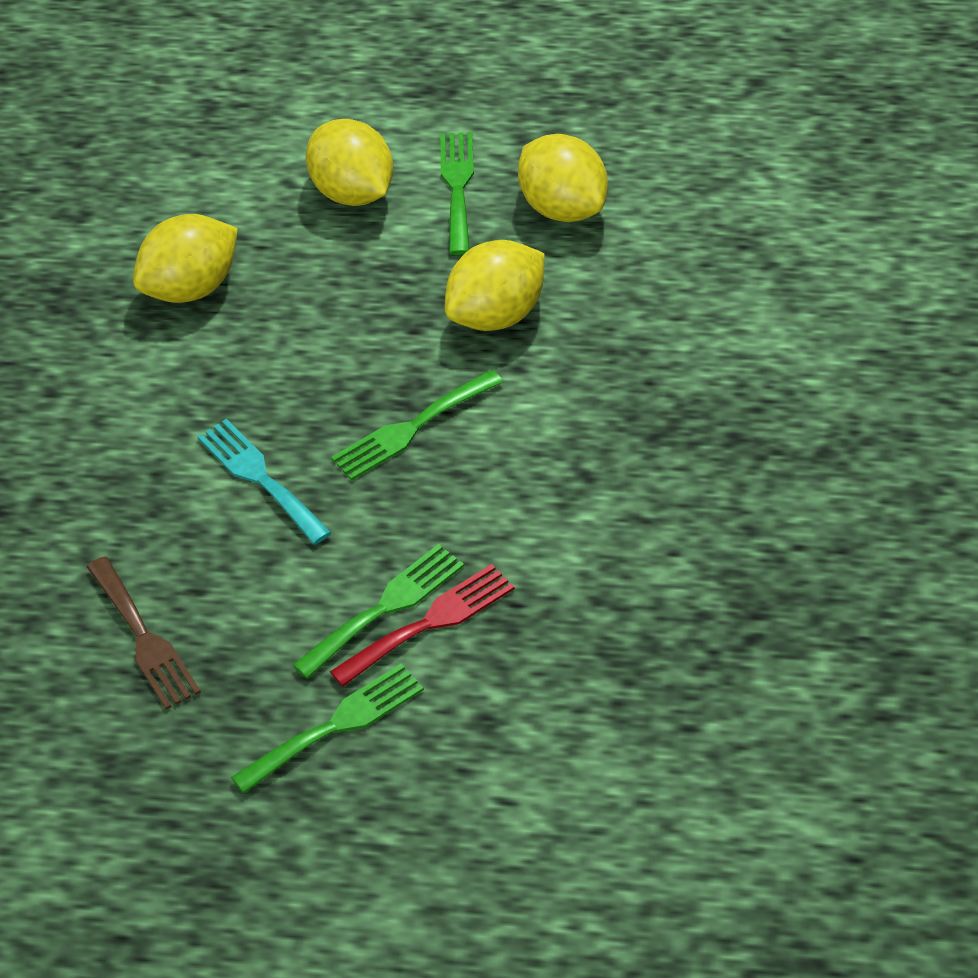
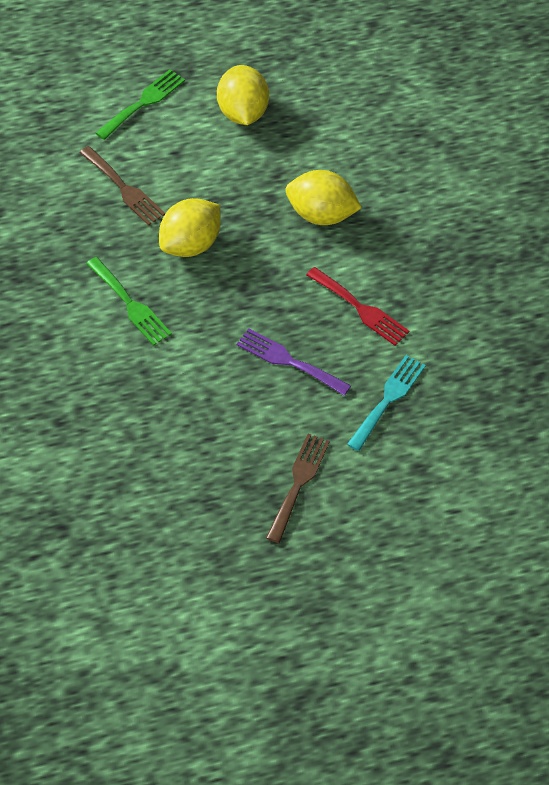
brown fork: [87,556,201,710] = 1 -> [79,146,165,226] [266,433,330,543] = 2
green fork: [231,663,424,793] [293,544,464,679] [331,370,503,480] [440,132,474,255] = 4 -> [86,257,172,346] [96,69,185,140] = 2
purple fork: none = 0 -> [237,328,351,396] = 1
yellow lemon: [133,214,238,303] [306,119,393,206] [445,240,545,331] [518,134,608,222] = 4 -> [159,198,221,257] [217,65,269,125] [286,170,362,225] = 3

